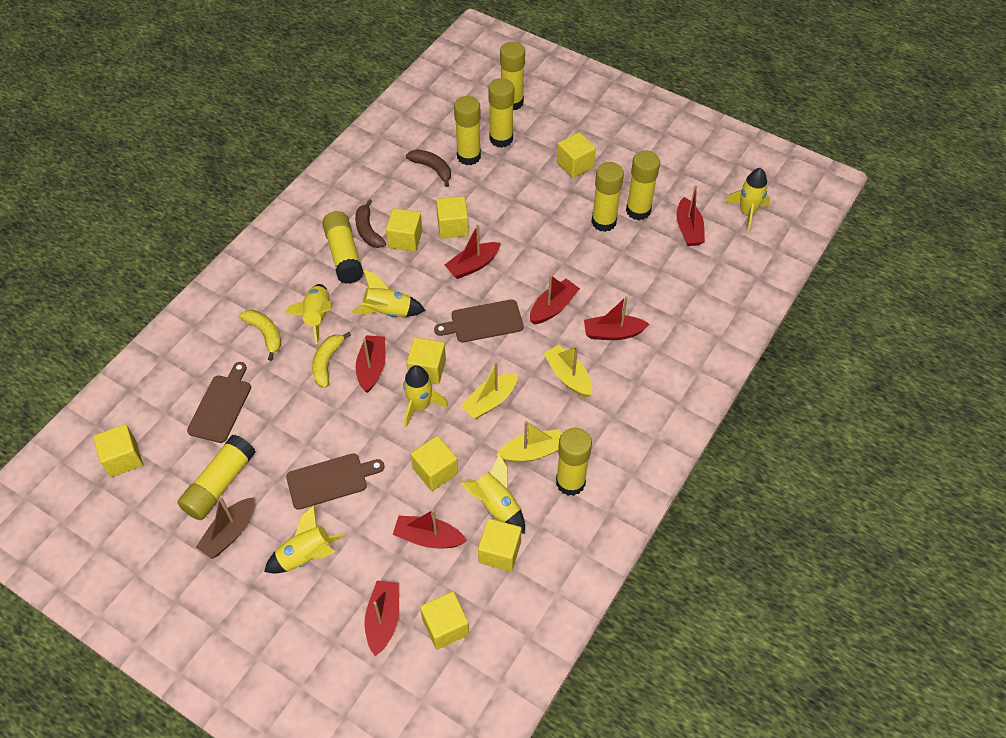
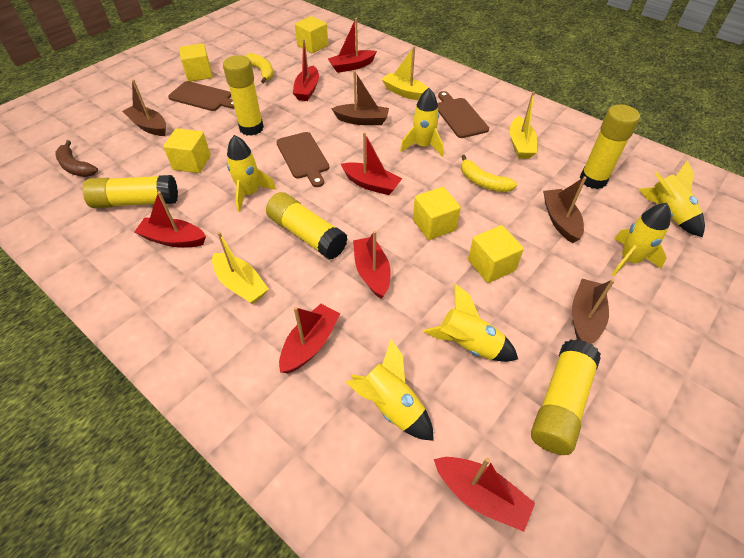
brown banana: [355,199,386,248] [406,149,451,187] = 2 -> [55,140,98,177] = 1
brown boat: [196,496,254,559] = 1 -> [122,79,166,136] [331,71,389,125] [543,177,586,243] [572,279,615,344] = 4
yellow cube: [93,424,143,477] [386,208,422,252] [407,337,446,384] [411,436,458,491] [420,591,469,650] [436,196,469,239] [478,518,522,572] [557,132,596,178] = 8 -> [163,128,211,173] [179,43,213,82] [295,16,328,53] [413,187,461,240] [468,225,524,283] = 5
yellow glue stick: [177,435,256,520] [322,211,364,284] [454,96,481,165] [488,78,514,148] [500,42,525,110] [556,428,592,496] [591,162,624,232] [626,151,660,220] = 8 -> [82,175,178,208] [223,55,264,136] [266,192,348,260] [531,339,601,455] [580,104,640,189] = 5

